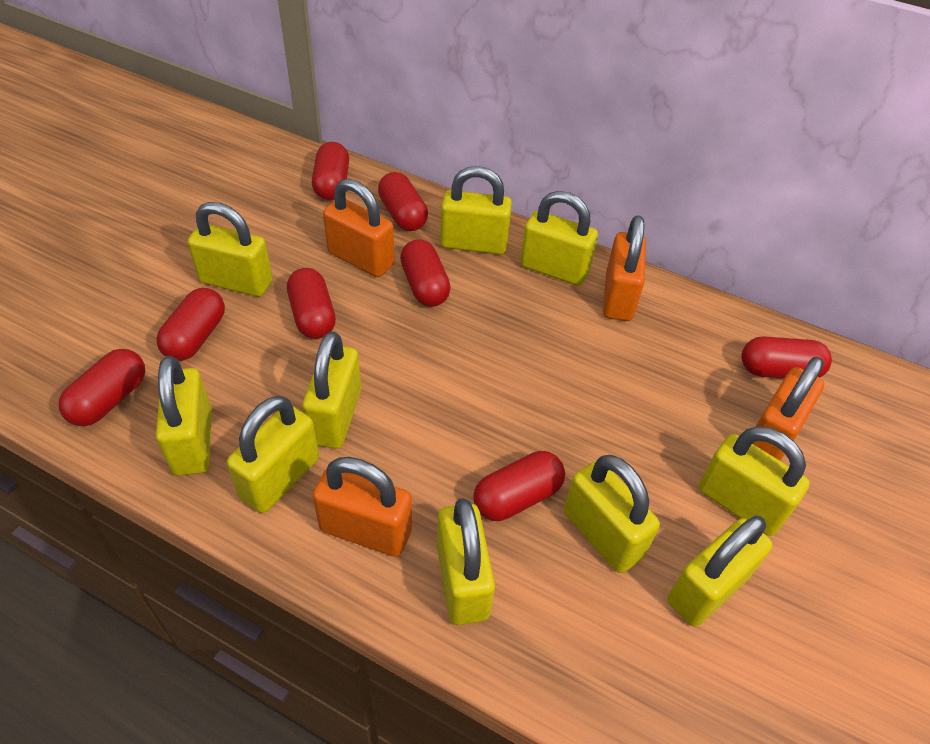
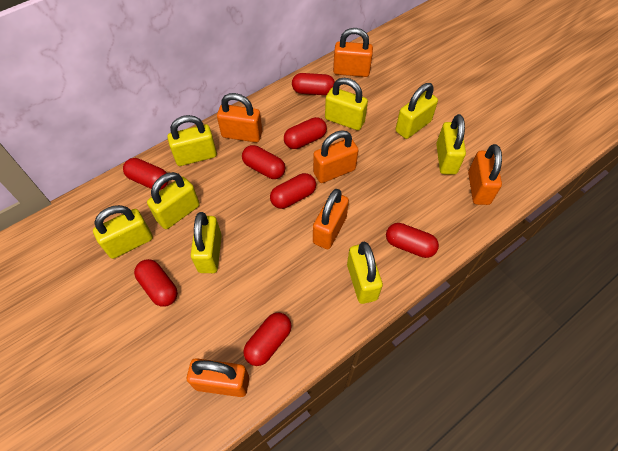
orange padlock: [312,457,412,557] [323,179,395,277] [603,215,646,321] [753,357,824,461] = 4 -> [187,358,249,397] [217,93,262,142] [313,130,359,183] [313,189,349,249] [333,28,373,77] [468,144,502,205] = 6
yellow padlock: [156,356,212,476] [188,202,273,297] [227,396,319,513] [302,331,361,448] [437,498,495,625] [440,166,512,254] [520,191,598,286] [564,455,660,573] [667,515,773,627] [699,426,810,536] = 10 -> [93,205,153,259] [147,172,200,229] [167,115,217,166] [191,212,222,273] [325,78,368,130] [347,242,383,304] [396,83,438,139] [436,114,466,175] = 8

